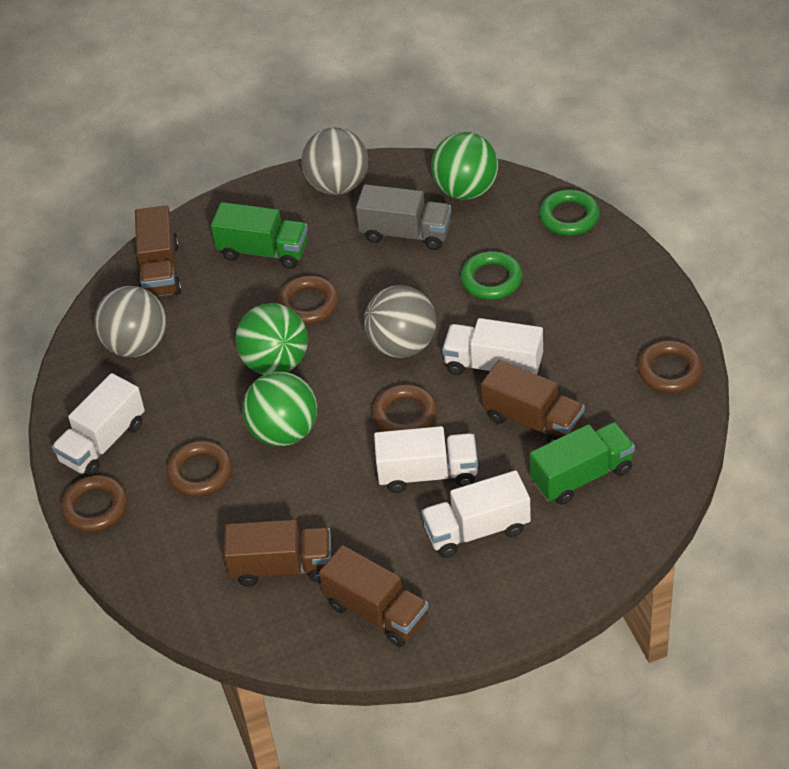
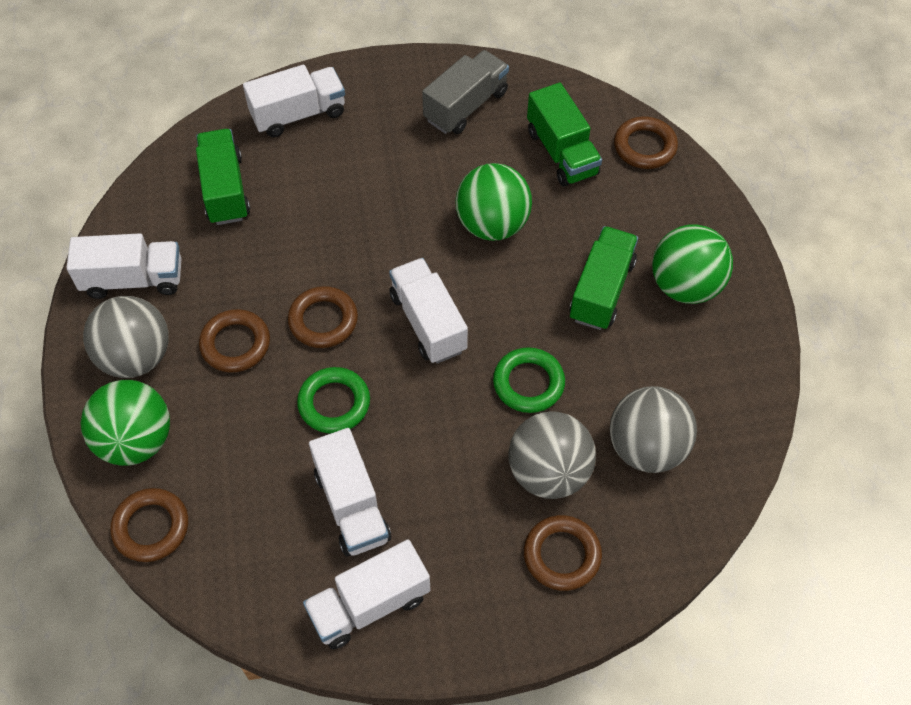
brown truck: [135,205,181,297] [224,520,332,587] [319,545,429,647] [481,360,585,443] = 4 -> none = 0
green truck: [211,202,308,269] [530,422,635,505] = 2 -> [196,129,250,225] [527,83,602,187] [569,226,638,330] = 3
white truck: [52,373,145,477] [374,426,478,493] [421,470,531,558] [442,318,543,375] = 4 -> [67,233,181,299] [243,65,345,137] [303,539,431,649] [309,428,391,556] [389,258,468,364] = 5

